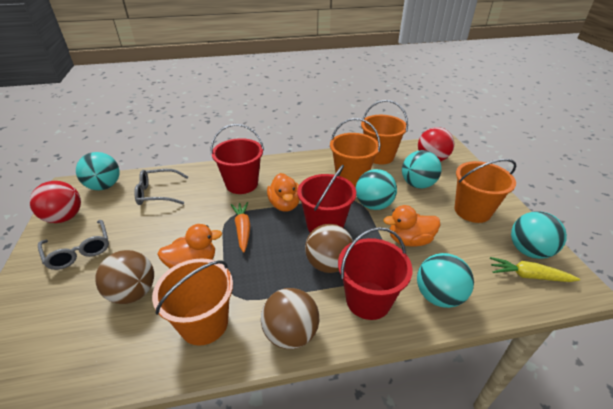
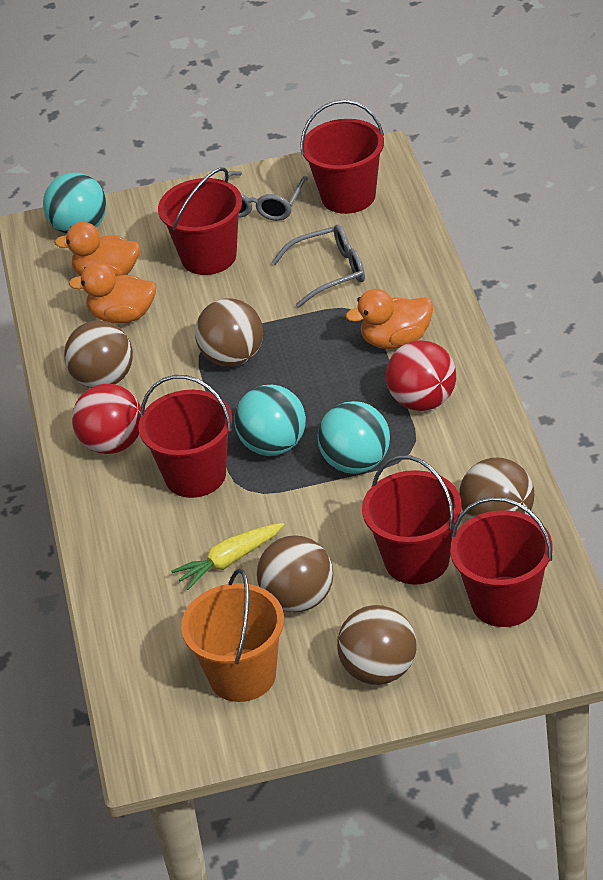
brown ball: [95,250,154,304] [261,288,319,349] [305,224,353,273] = 3 -> [64,321,133,388] [195,298,263,367] [257,535,333,612] [337,605,417,685] [459,458,534,519] = 5
orange bucket: [152,258,233,346] [330,118,381,187] [361,100,408,164] [455,159,517,223] = 4 -> [181,568,284,702] = 1
orange carrot: [231,202,250,253] = 1 -> none = 0
red bucket: [211,124,264,194] [297,165,356,233] [338,227,413,320] = 3 -> [138,375,232,498] [158,167,242,275] [300,100,384,214] [362,455,462,585] [450,497,553,627] = 5
turquoise ball: [76,152,120,190] [356,169,397,210] [402,150,442,188] [417,253,474,308] [511,211,567,259] = 5 -> [43,173,106,235] [234,385,306,456] [318,401,390,474] = 3

